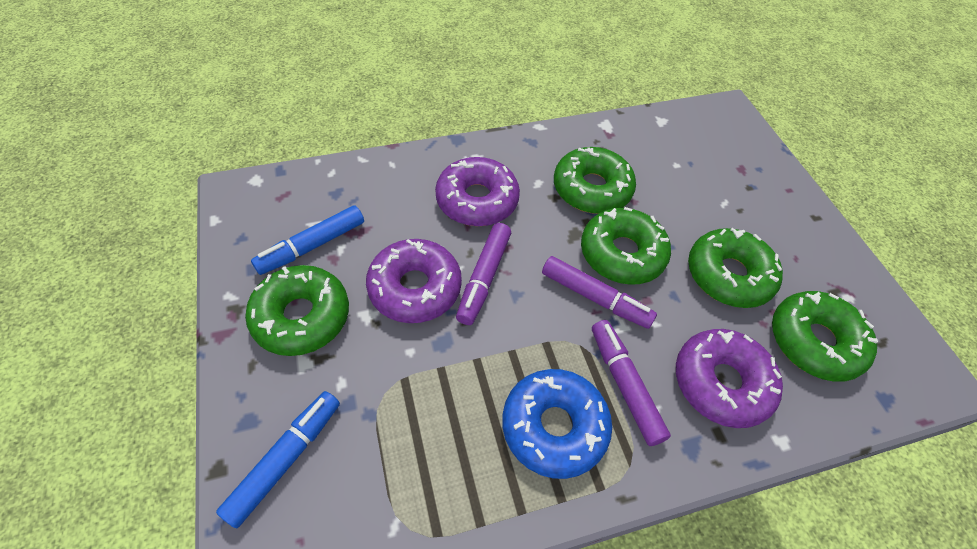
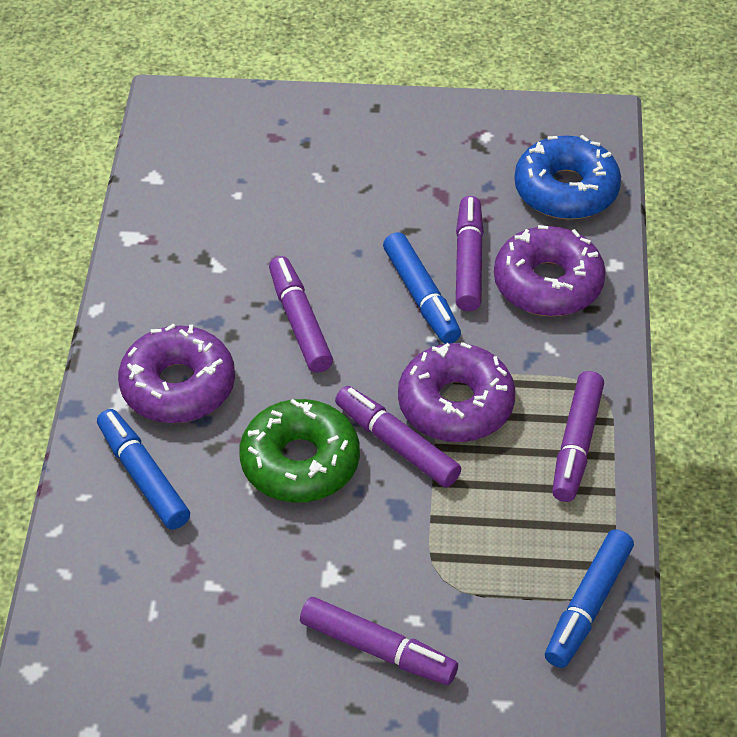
blue marker: [216,391,340,528] [251,205,364,275] = 2 -> [97,409,190,530] [383,232,461,344] [545,530,634,668] = 3
green donut: [245,265,349,356] [554,147,636,214] [581,207,671,285] [688,228,783,308] [772,291,878,382] = 5 -> [239,399,360,503] = 1
purple marker: [456,223,511,325] [542,256,657,329] [592,320,671,446] = 3 -> [269,256,333,373] [300,597,458,685] [335,386,461,488] [456,196,484,311] [552,371,604,502] = 5

